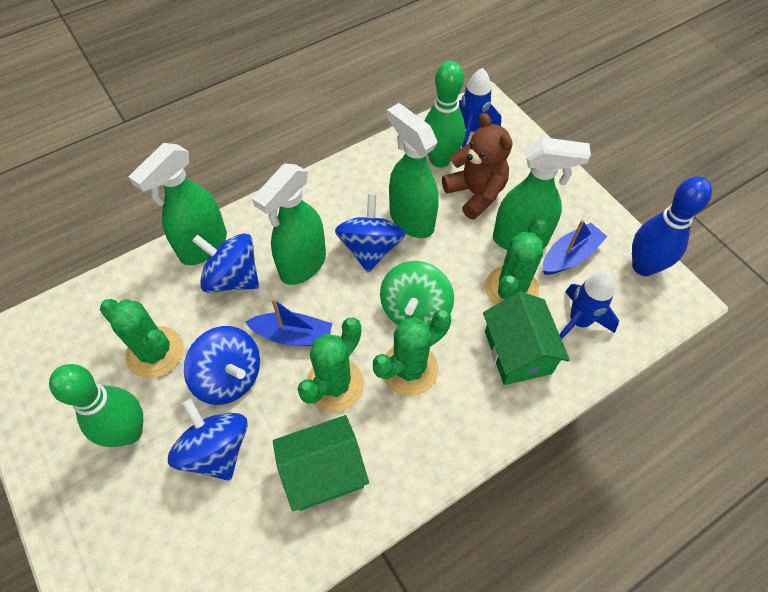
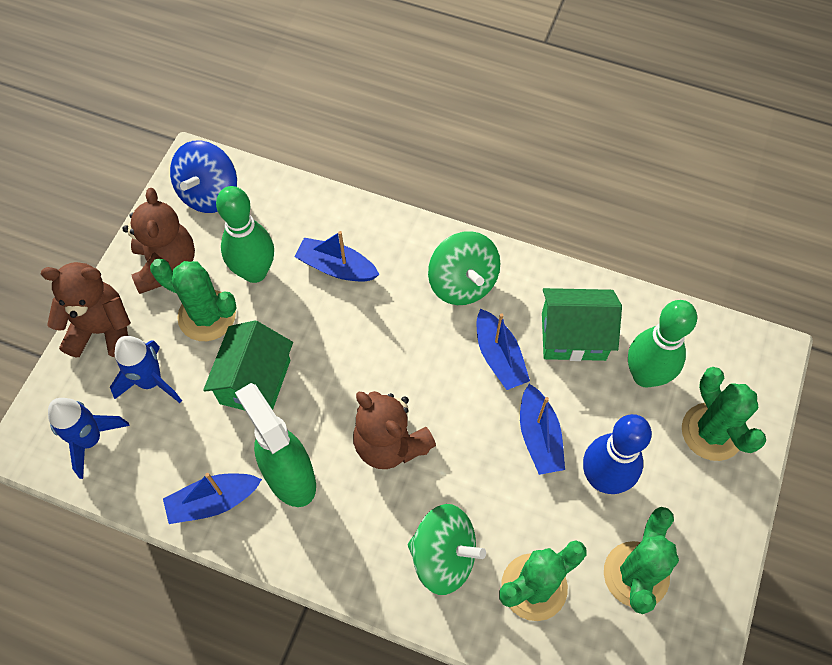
blue boat: [245,298,332,346] [543,220,607,275] = 2 -> [163,473,262,524] [294,231,380,282] [477,309,530,390] [520,384,565,475] = 4
blue spinning top: [168,399,248,481] [184,326,260,405] [192,233,259,293] [335,194,406,273] = 4 -> [170,140,237,213] = 1
brown teddy bear: [442,113,513,220] = 1 -> [41,262,131,357] [122,188,195,294] [353,391,436,469] = 3
green spinning top: [380,261,454,326] = 1 -> [408,504,486,595] [428,231,500,305] = 2
green spray bottle: [129,143,227,265] [252,164,326,285] [387,103,439,238] [493,137,591,250] = 4 -> [235,383,316,507] = 1

